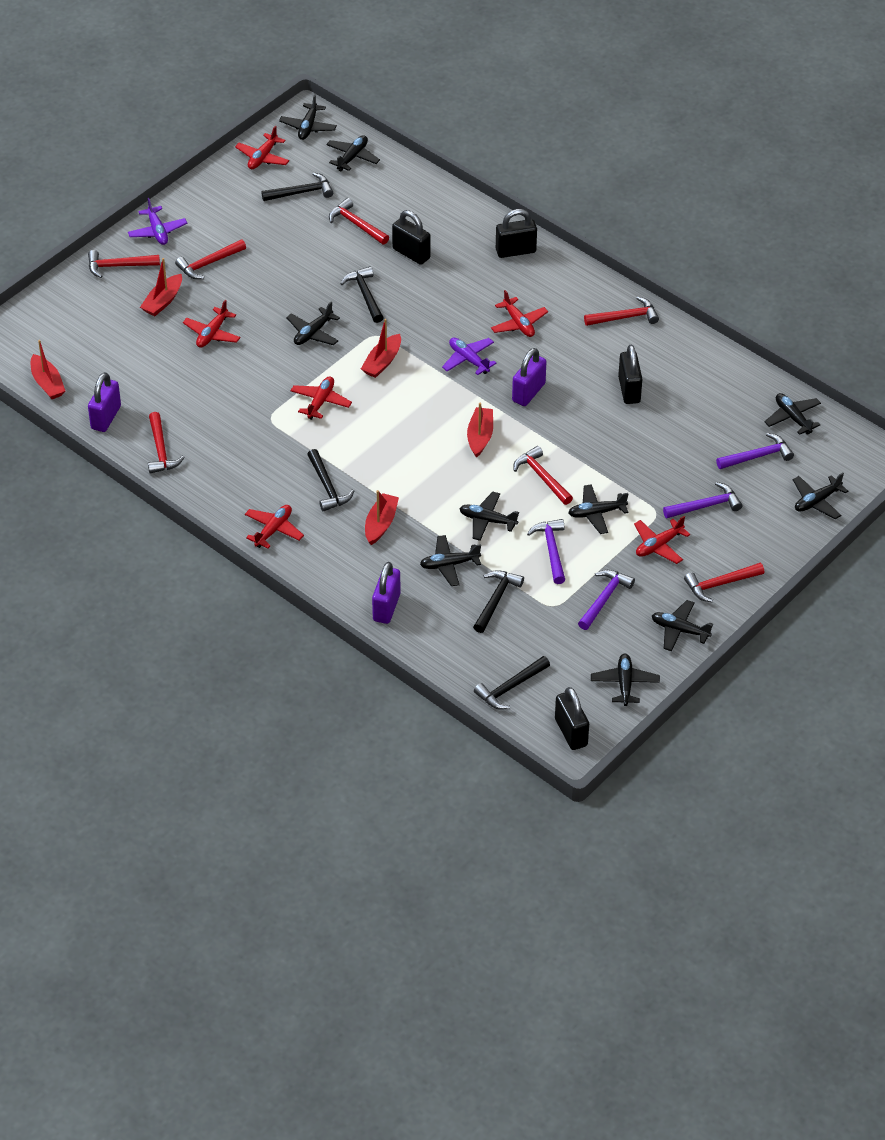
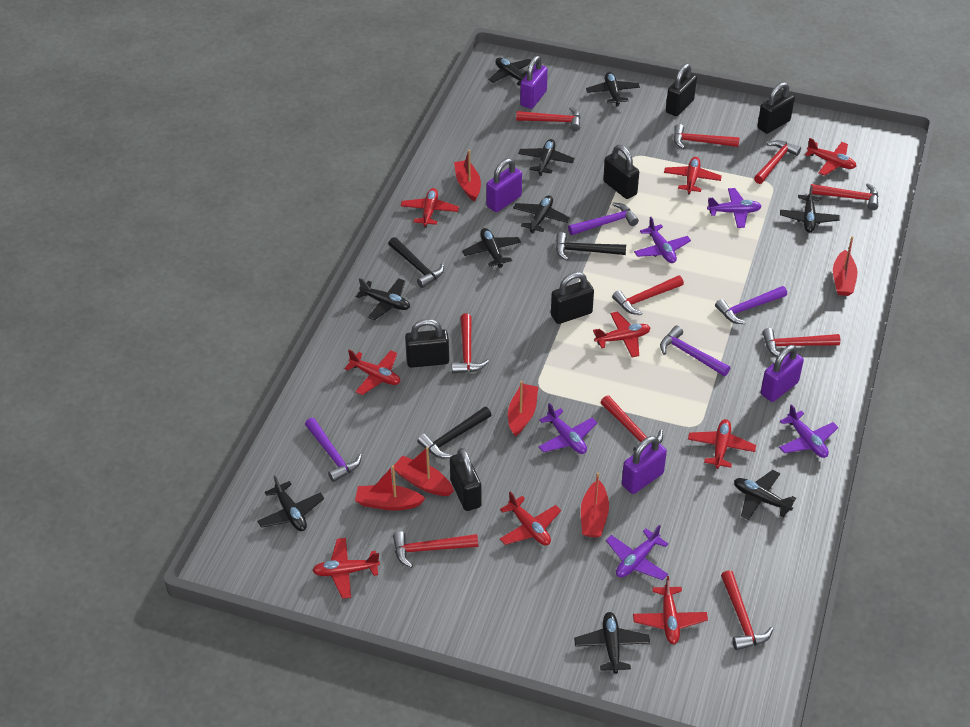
black hammer: [261,172,333,201] [307,449,354,511] [340,266,384,323] [473,570,524,633] [474,656,550,710] = 5 -> [388,237,444,288] [417,407,491,459] [556,232,626,261] = 3
black padlock: [392,210,431,265] [496,209,537,258] [555,687,589,750] [618,345,642,404] = 4 -> [405,319,449,368] [450,448,482,511] [551,272,594,324] [603,145,639,199] [666,64,697,116] [757,82,795,134] = 6
purple padlock: [88,372,121,432] [372,562,401,624] [512,348,547,406] = 3 -> [486,158,522,212] [520,56,548,109] [622,436,667,494] [761,345,804,402] = 4
purple plane: [128,198,187,245] [442,338,497,375] = 2 -> [538,403,597,454] [606,525,668,580] [634,217,691,263] [707,188,761,228] [779,404,839,458] = 5
red boat: [31,340,65,399] [140,258,182,316] [361,319,401,378] [365,490,399,545] [467,403,493,458] = 5 -> [355,465,426,510] [394,447,454,496] [454,150,481,201] [508,381,538,436] [581,473,609,538] [833,236,857,296] = 6
red hammer: [88,250,160,278] [148,412,185,474] [175,239,246,279] [329,198,389,245] [513,446,573,505] [584,297,659,326] [684,563,764,602] = 7 -> [393,531,478,568] [452,313,489,373] [516,107,580,131] [601,395,663,451] [612,275,684,315] [674,124,740,149] [721,570,773,650] [754,140,801,184] [762,328,840,357] [809,183,879,210] = 10
red plane: [183,300,241,348] [235,126,289,169] [245,505,304,549] [291,376,352,420] [491,290,548,337] [634,516,690,564] = 6 -> [312,538,380,599] [345,350,400,395] [401,188,459,228] [500,491,561,545] [593,311,650,357] [633,576,708,644] [664,157,722,195] [688,419,756,469] [805,138,856,176] = 9

